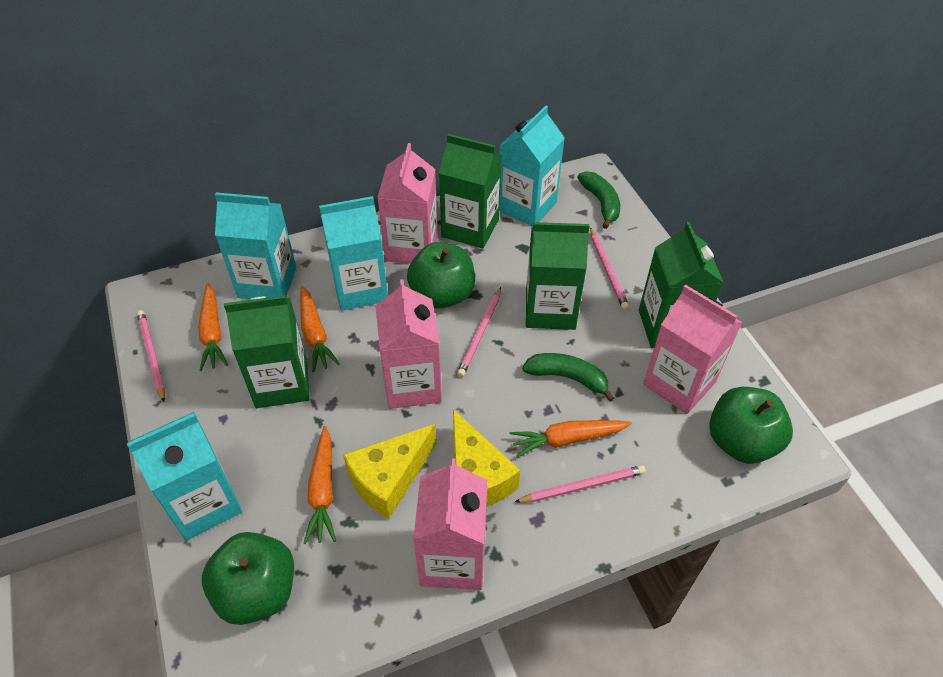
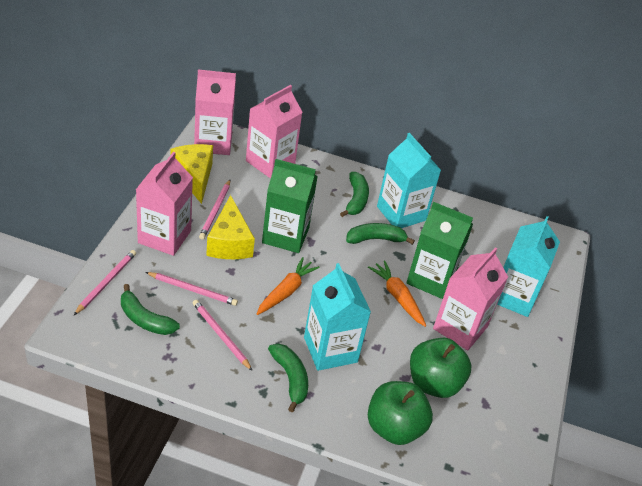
green apple: [202,532,294,625] [407,242,475,309] [709,387,793,464] = 3 -> [368,381,433,445] [410,338,471,398] = 2
green banana: [522,353,615,402] [577,171,620,229] = 2 -> [121,284,180,335] [268,344,308,412] [340,172,369,217] [346,223,415,245] = 4
green carton: [224,295,309,408] [439,134,502,249] [526,222,590,330] [639,222,724,348] = 4 -> [262,159,318,253] [407,202,473,299] = 2
orange carrot: [198,283,228,371] [300,285,340,372] [304,426,336,544] [510,420,632,458] = 4 -> [257,257,320,315] [368,261,426,327] = 2
turquoise carton: [127,412,242,540] [215,192,296,299] [319,196,388,311] [499,105,565,226] = 4 -> [304,263,371,371] [377,133,441,228] [497,216,560,317] = 3

